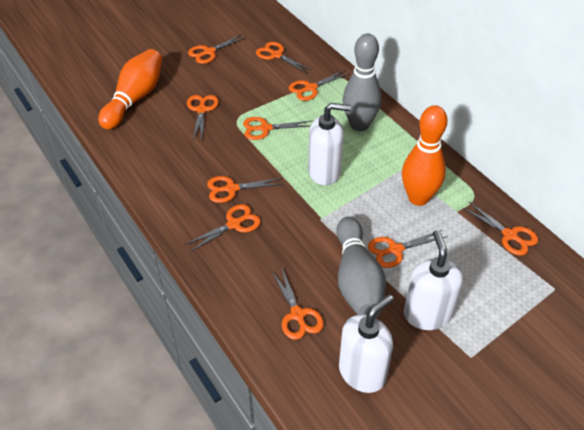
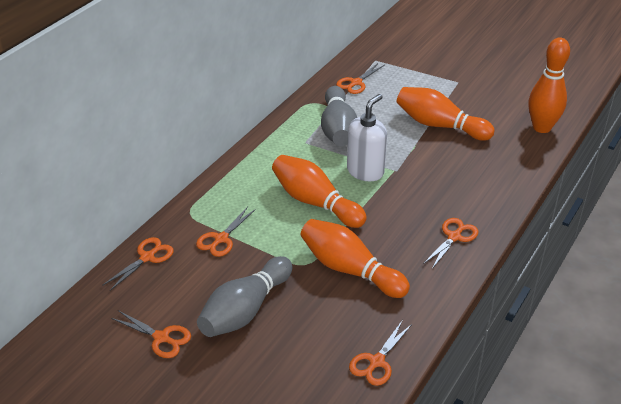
orange bowling pin: [98,49,162,130] [402,105,447,206] = 2 -> [272,155,367,228] [300,219,410,298] [397,87,495,141] [529,38,570,133] = 4
orange scissors: [184,204,261,252] [187,95,219,139] [188,34,246,64] [207,176,284,203] [243,117,311,140] [256,42,312,73] [272,269,324,340] [289,70,350,101] [368,230,448,268] [463,202,538,255] = 10 -> [102,237,174,291] [111,310,191,358] [196,207,256,257] [336,63,384,94] [349,320,412,386] [423,218,479,269] = 6
white soap dispenser: [308,103,351,186] [339,294,394,393] [404,230,463,330] = 3 -> [347,94,387,181] = 1

